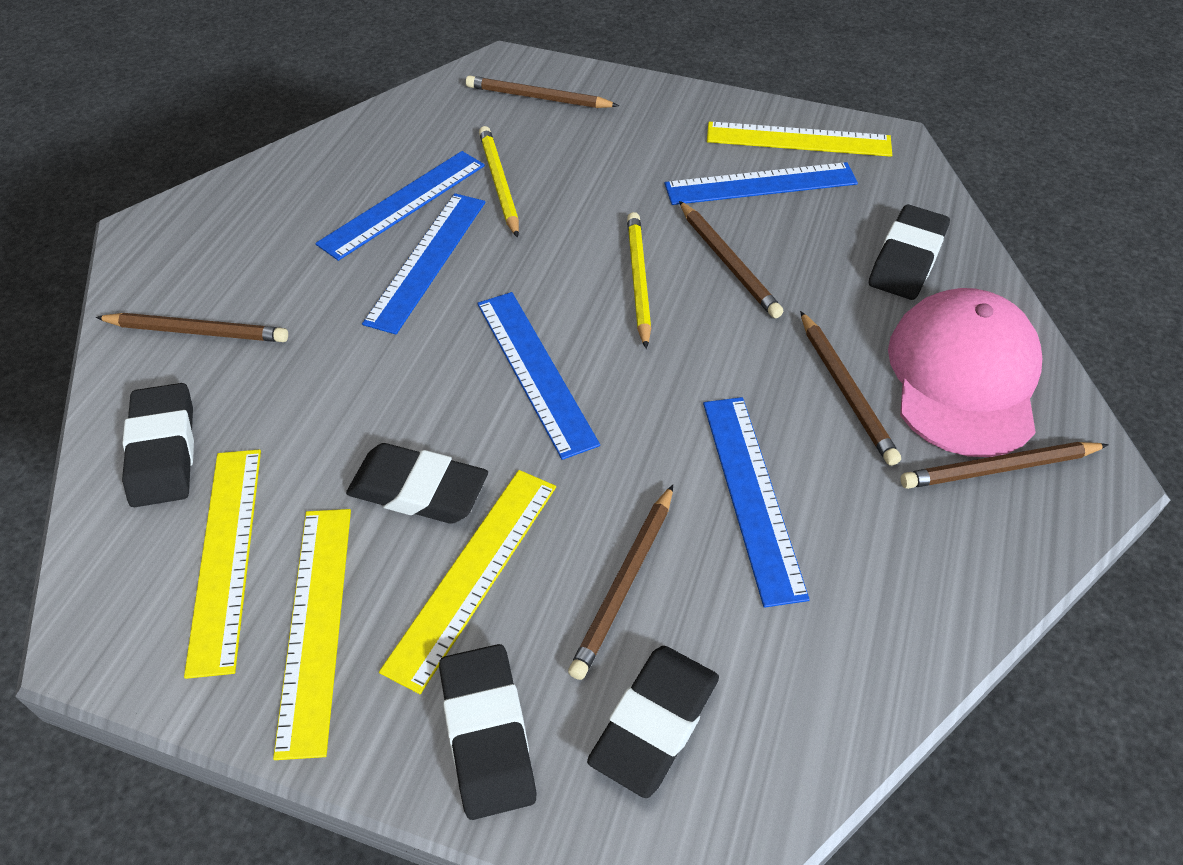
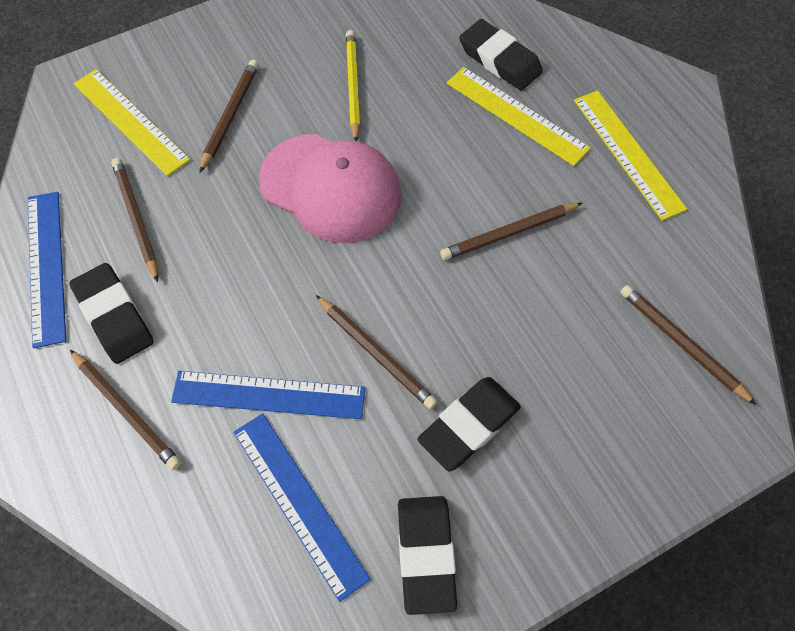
black eraser: [122,383,194,507] [346,443,488,524] [439,644,537,820] [587,646,719,798] [869,205,950,300] = 5 -> [69,263,154,364] [398,496,457,615] [418,377,521,471] [459,19,543,91] = 4
blue ruler: [315,151,485,261] [362,193,485,335] [477,292,600,460] [665,162,858,205] [703,397,810,608] = 5 -> [28,192,66,348] [171,371,365,419] [233,413,371,602] = 3
yellow pencil: [479,126,519,238] [627,212,651,349] = 2 -> [346,30,360,141] = 1
yellow ruler: [184,449,261,679] [273,509,351,760] [379,470,556,694] [707,122,892,157] = 4 -> [74,69,190,176] [447,67,591,166] [574,90,687,221] = 3

